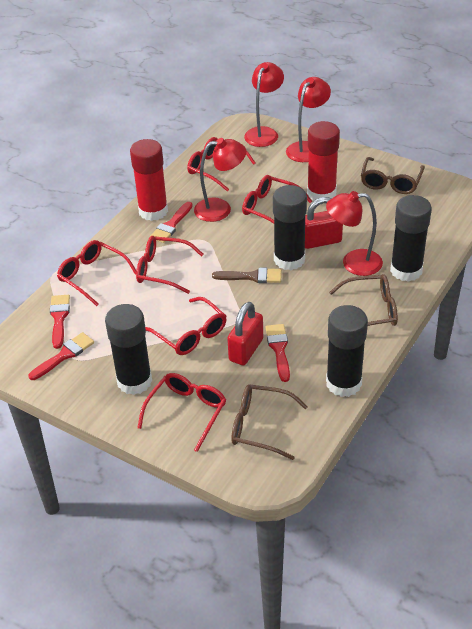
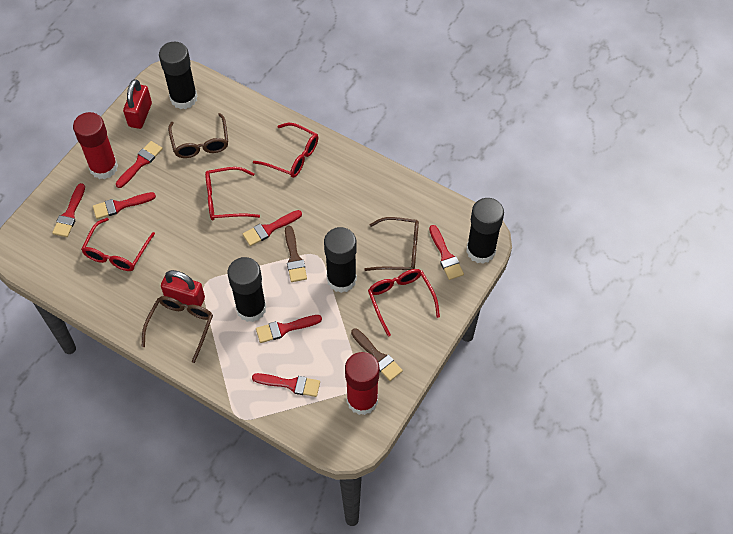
brown brush: [212,268,282,283] = 1 -> [285,226,307,282] [351,328,403,381] = 2
red brush: [28,332,94,380] [50,295,70,349] [151,202,193,243] [265,324,290,382] = 4 -> [52,183,85,237] [93,192,156,219] [116,141,163,188] [243,210,302,246] [252,373,320,397] [256,315,322,343] [429,225,464,280] = 7
red glasses: [57,240,136,306] [136,236,204,294] [137,373,226,452] [145,297,226,355] [187,137,256,191] [242,175,312,224] = 6 -> [81,218,155,271] [205,167,260,220] [253,123,318,178] [368,269,440,336] = 4
red lamp: [194,138,246,222] [244,62,284,147] [286,77,331,162] [326,191,383,276] = 4 -> none = 0

